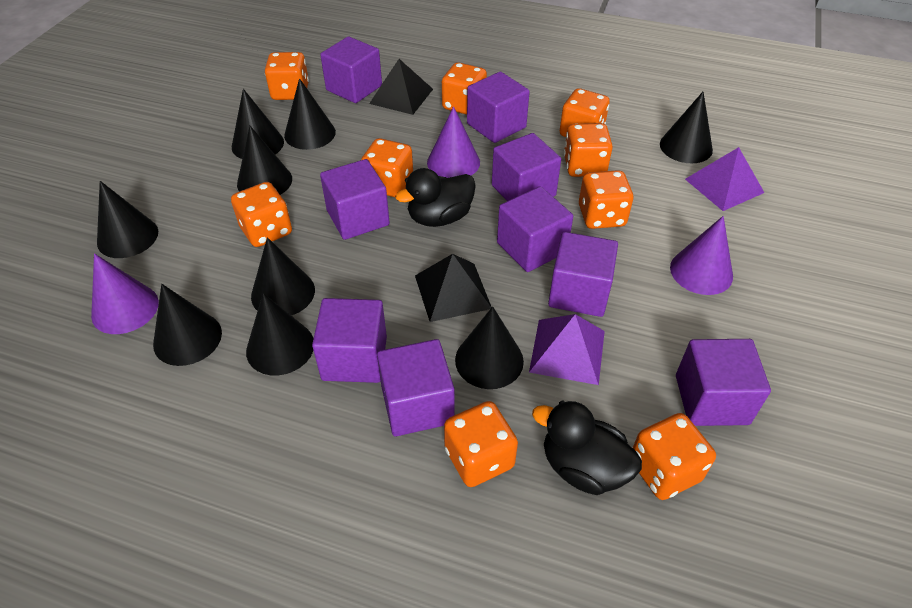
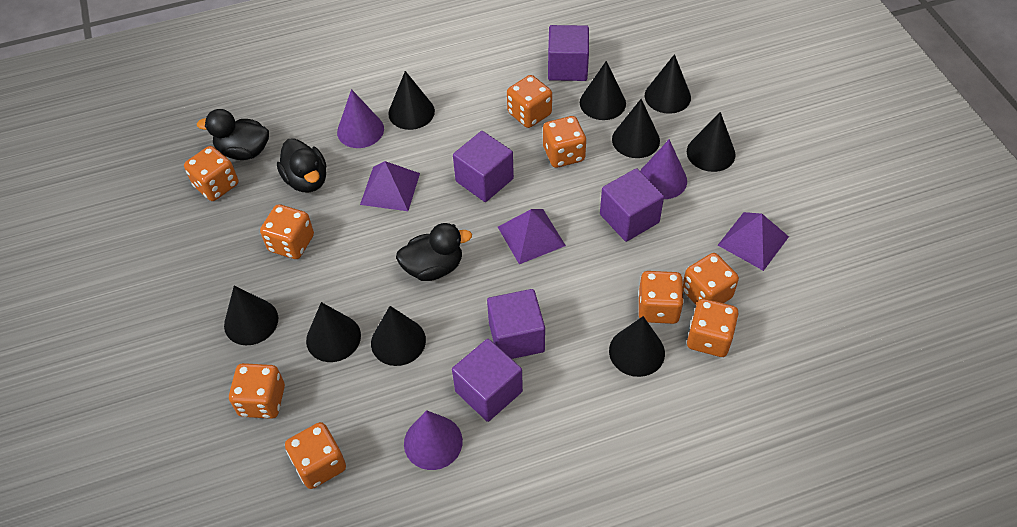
black duck: [395,168,476,227] [532,401,642,495] = 2 -> [197,109,269,160] [277,139,326,193] [396,223,472,281] = 3
black pyramid: [369,59,433,115] [415,254,492,322] = 2 -> none = 0
purple cube: [312,298,387,383] [320,36,382,103] [320,159,390,240] [377,339,455,436] [467,72,530,143] [492,133,561,201] [497,186,573,272] [548,232,618,317] [676,339,771,426] = 9 -> [452,339,523,422] [453,131,514,202] [487,289,545,359] [548,25,589,81] [600,168,664,242] = 5
purple pyramid: [529,314,605,385] [685,147,764,211] = 2 -> [360,161,420,211] [498,209,566,264] [718,212,789,271] = 3

